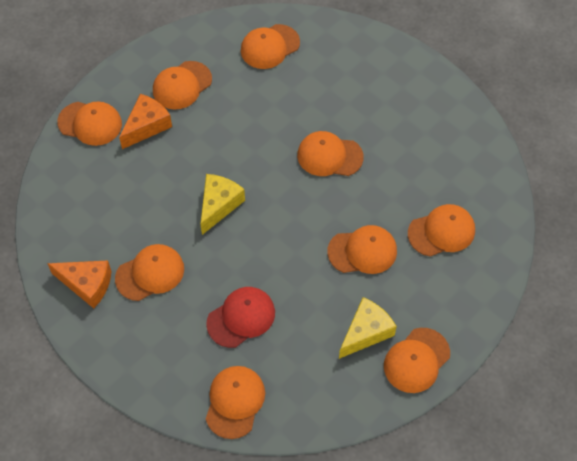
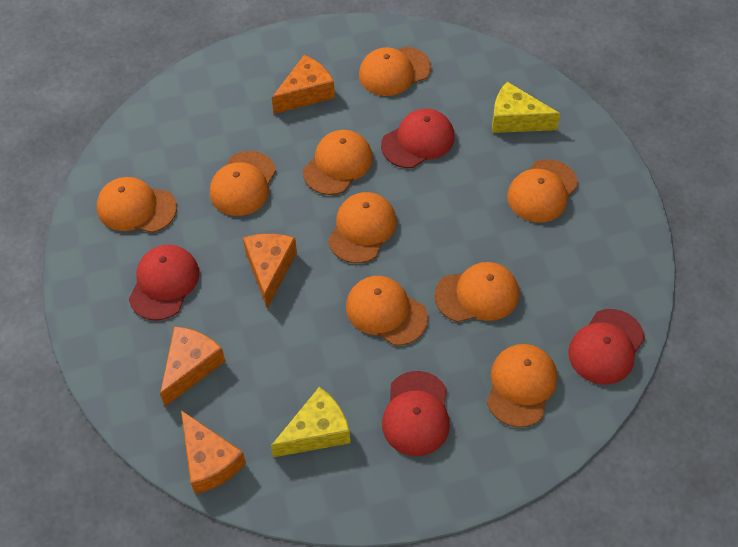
orange cheese: [47,260,111,309] [119,94,172,149] = 2 -> [160,326,225,407] [181,410,246,494] [243,234,297,308] [272,55,335,114] = 4
red cap: [206,287,275,348] = 1 -> [129,245,199,321] [381,109,454,168] [382,371,450,456] [568,309,645,385] = 4

